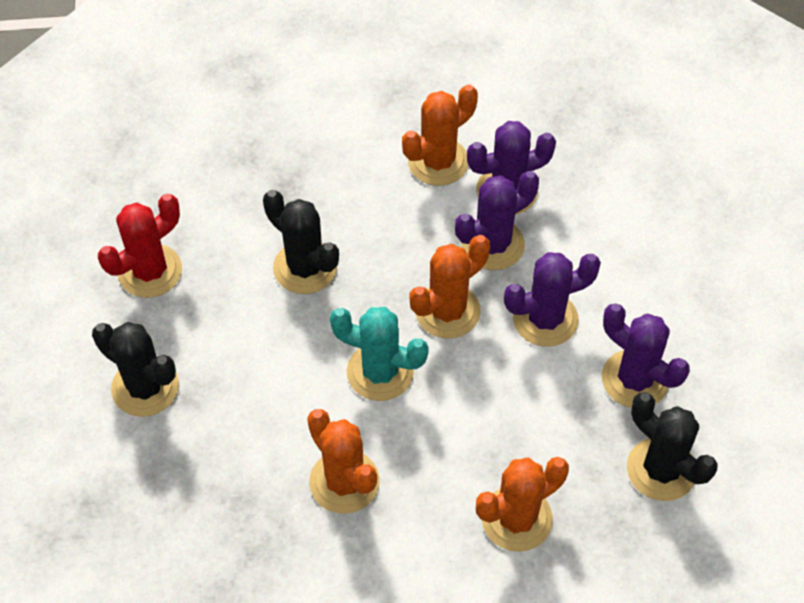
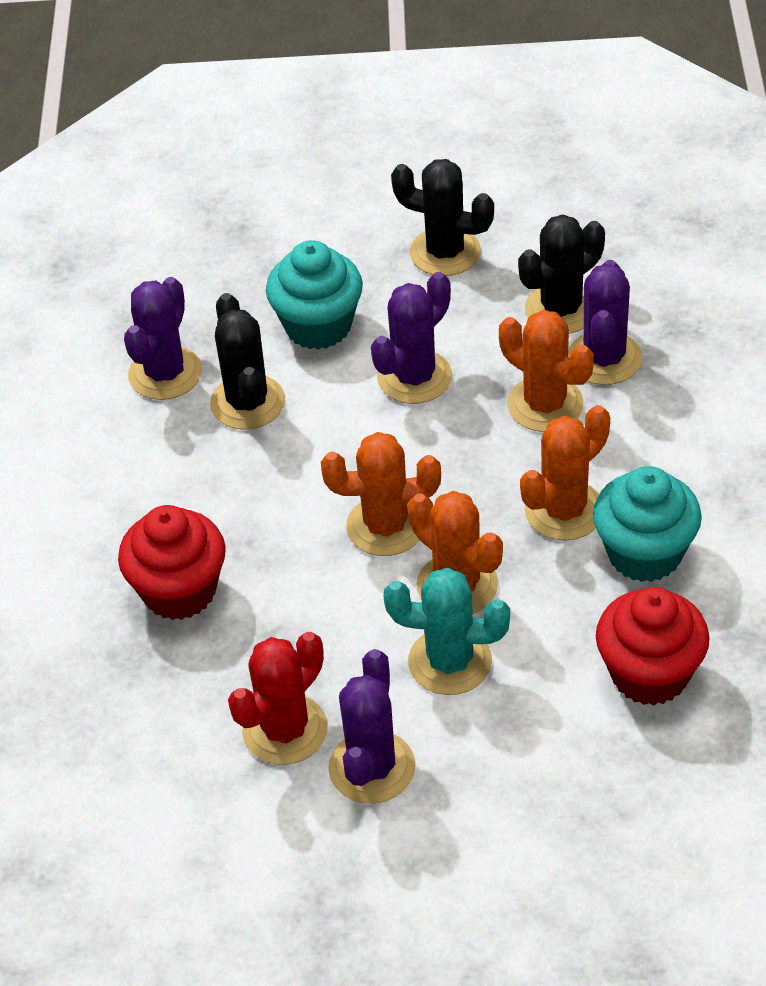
red cupcake: none = 0 -> [118,505,226,620] [596,587,710,705] = 2
turquoise cupcake: none = 0 -> [266,240,363,350] [593,466,702,582] = 2

